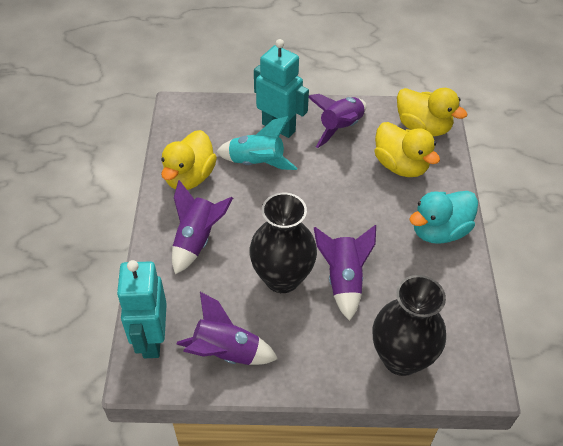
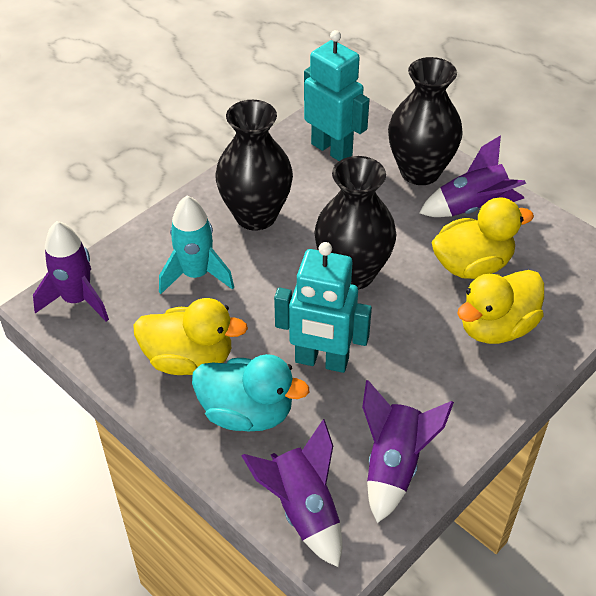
black vase: [249,193,317,293] [373,275,446,376] = 2 -> [216,100,293,231] [314,156,396,290] [388,57,463,185] = 3

